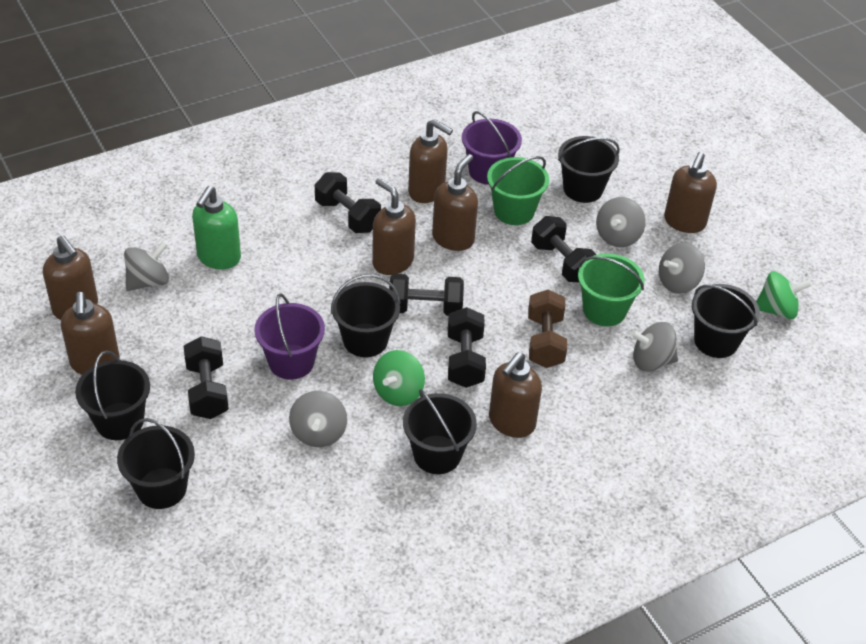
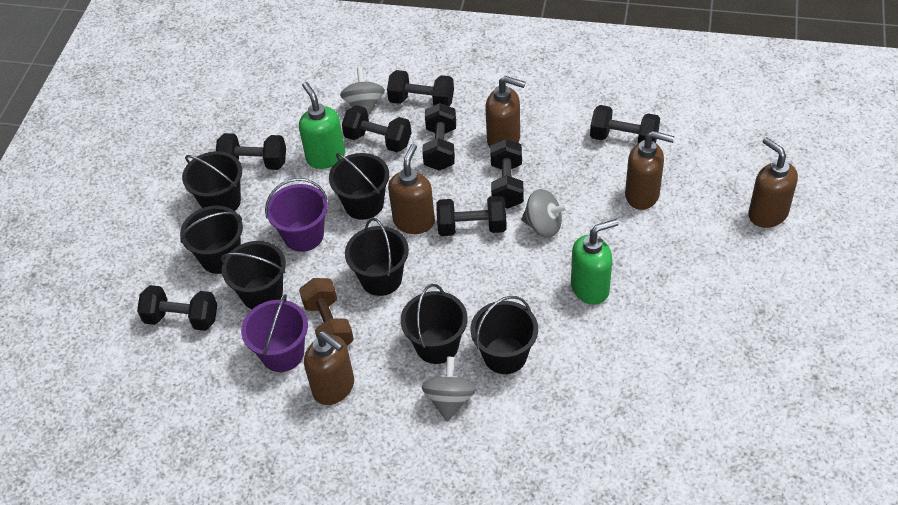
black bucket: [75,350,150,440] [117,418,195,509] [331,274,401,357] [403,389,477,474] [558,136,620,203] [692,284,760,358] = 6 -> [180,206,243,274] [182,151,242,211] [221,241,286,309] [329,153,389,220] [345,218,409,296] [401,284,468,364] [471,296,538,374] = 7
black dumbbell: [184,336,229,419] [315,172,381,233] [389,274,464,316] [448,307,486,388] [531,216,597,282] = 5 -> [137,285,217,331] [216,133,286,170] [342,105,411,152] [387,70,454,106] [422,103,456,171] [436,196,507,236] [490,138,524,209] [590,105,660,143] = 8
brown soap dispenser: [43,235,98,320] [61,292,120,375] [372,178,416,275] [408,119,453,203] [432,154,478,251] [489,353,542,438] [664,152,717,233] = 7 -> [304,331,354,405] [388,144,435,234] [486,76,526,147] [625,131,675,210] [748,137,798,228] = 5
green bucket: [487,156,549,225] [578,254,645,326] = 2 -> none = 0
green soap dispenser: [192,186,241,269] = 1 -> [299,82,345,169] [571,219,619,305] = 2
green spinning top: [373,350,425,406] [756,271,812,319] = 2 -> none = 0
grey spinning top: [124,241,169,291] [289,391,347,447] [596,197,646,247] [630,322,678,372] [659,243,705,294] = 5 -> [340,67,385,117] [421,357,476,422] [521,189,568,237] = 3

